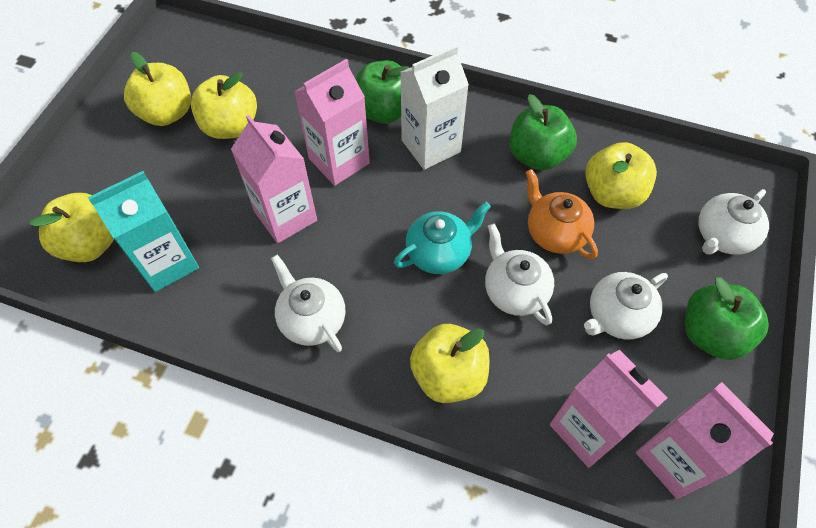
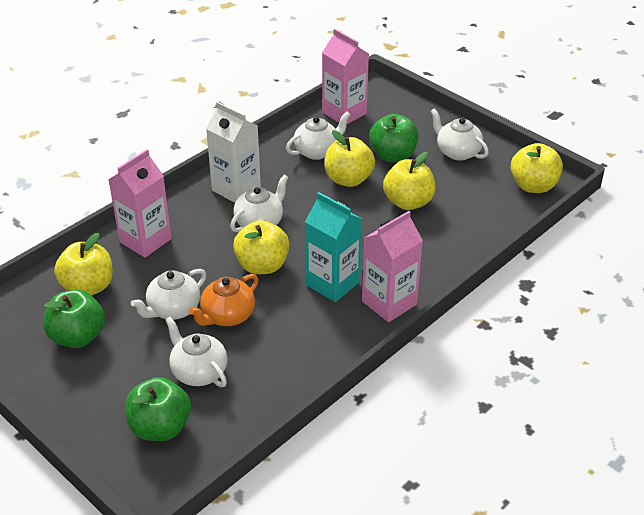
pink carton: [231,115,317,243] [294,59,370,186] [550,350,668,468] [636,382,774,499] = 4 -> [108,149,172,258] [322,29,369,124] [362,211,423,322] = 3
turquoise teapot: [394,202,491,274] = 1 -> none = 0
white teapot: [271,255,345,352] [485,224,554,325] [584,272,668,340] [698,189,769,255] = 4 -> [131,269,206,320] [165,317,227,387] [230,175,289,232] [286,111,351,160] [430,109,489,161] = 5

